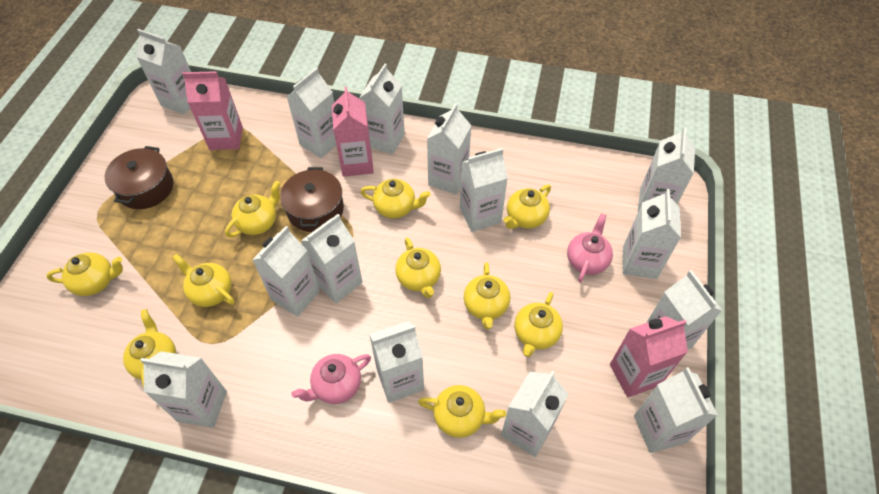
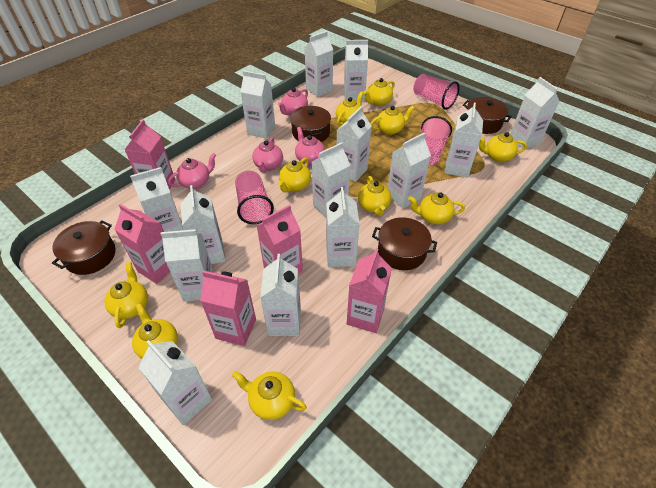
brown pot: [105,146,173,209] [280,167,344,232] = 2 -> [52,220,116,275] [290,106,331,142] [372,217,437,270] [463,97,512,134] = 4
pink carton: [182,71,243,150] [332,87,374,177] [610,316,688,398] = 3 -> [114,204,170,284] [124,119,175,190] [200,271,256,346] [257,205,303,274] [347,248,392,333] = 5
pink cup: none = 0 -> [235,171,274,224] [413,74,459,110] [421,116,452,166] = 3
pink teapot: [291,354,371,404] [567,214,613,283] = 2 -> [168,153,216,189] [252,138,283,173] [278,88,308,115] [295,127,325,165] = 4

